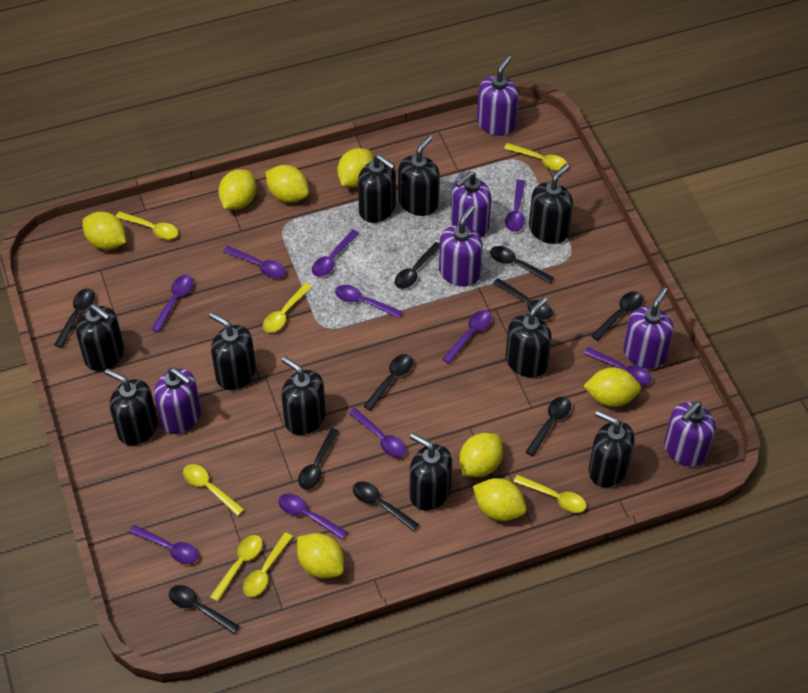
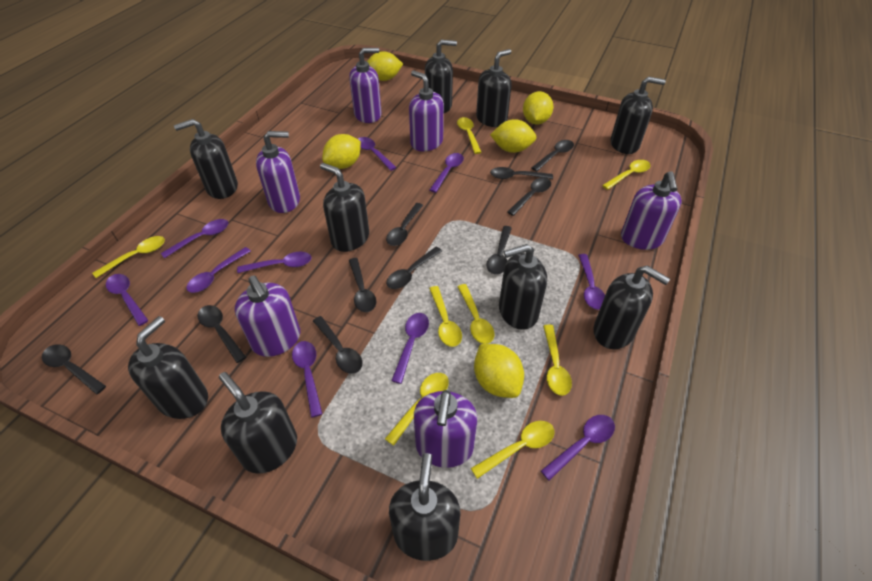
yellow lemon: [82,212,126,250] [218,169,256,209] [265,165,309,203] [297,533,344,578] [337,148,373,187] [459,433,503,477] [473,478,526,521] [584,367,641,407] = 8 -> [322,134,361,169] [367,51,403,81] [474,344,524,398] [490,119,537,153] [523,91,553,124] = 5
yellow spoon: [116,211,178,240] [183,464,244,516] [210,535,263,602] [243,532,293,597] [263,283,312,333] [504,143,567,171] [513,475,586,513] = 7 -> [92,236,165,278] [385,373,449,446] [429,286,462,347] [457,117,481,154] [457,284,494,344] [471,421,555,479] [543,325,572,396] [602,160,651,190] = 8

